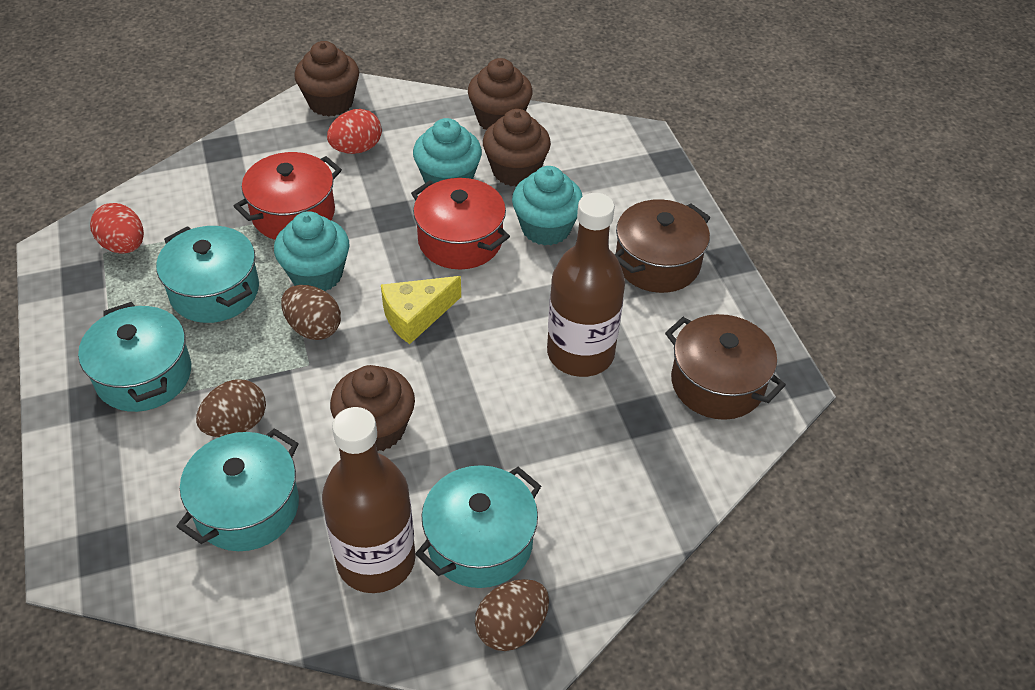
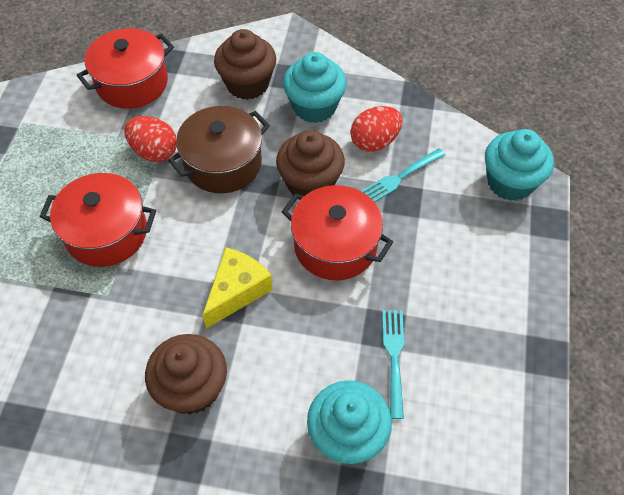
brown bottle: [322,407,416,593] [547,193,625,377] = 2 -> none = 0
brown cupcake: [294,41,359,117] [330,365,415,451] [468,58,533,130] [483,109,551,186] = 4 -> [145,334,227,415] [214,29,276,100] [276,130,345,196] = 3
brown egg: [196,380,266,437] [281,285,341,340] [475,579,549,651] = 3 -> none = 0
brown pot: [615,199,710,293] [665,314,786,420] = 2 -> [168,106,270,193] = 1
red pot: [234,152,342,240] [411,178,510,269] = 2 -> [40,173,156,267] [76,28,174,109] [282,185,393,280] = 3
turquoise fork: none = 0 -> [361,148,445,202] [382,310,404,419] = 2
turquoise pot: [78,302,191,412] [156,226,259,323] [177,428,299,551] [415,465,541,588] = 4 -> none = 0

